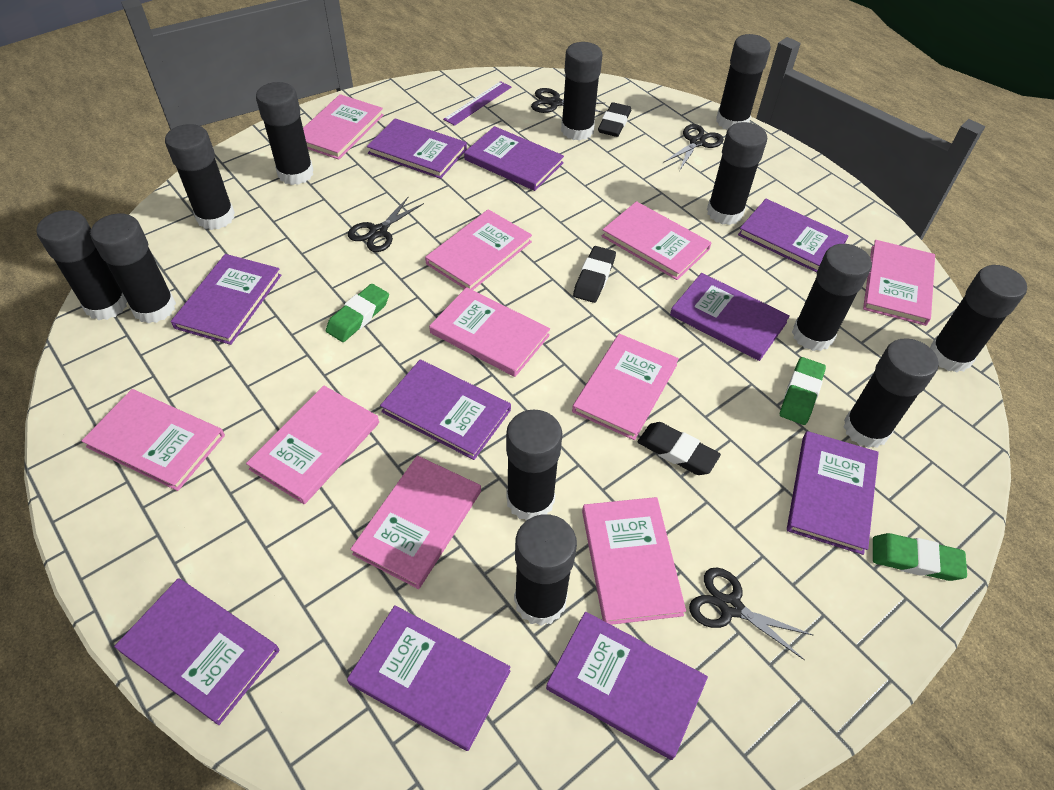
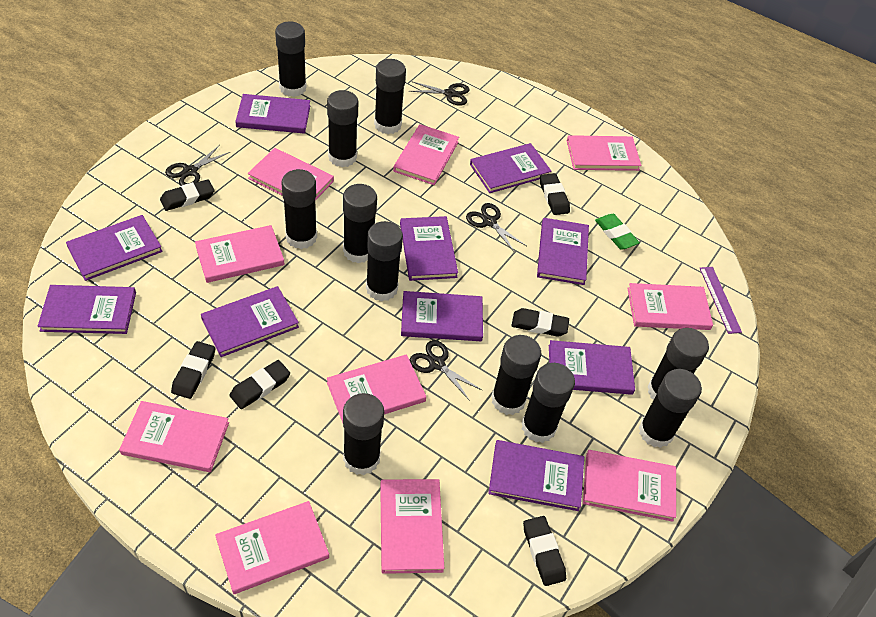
black eraser: [573,246,616,303] [598,102,632,137] [638,422,721,475] = 3 -> [160,179,214,211] [171,341,216,399] [229,360,290,409] [511,308,569,337] [523,516,566,586] [540,173,570,215] = 6
black glue stick: [37,210,127,320] [90,213,176,323] [165,124,235,230] [256,82,314,185] [506,409,562,521] [514,514,577,626] [561,42,603,140] [707,122,767,225] [716,34,771,130] [792,244,872,351] [843,338,938,448] [930,265,1027,373] = 12 -> [275,21,307,97] [281,169,317,249] [327,90,358,167] [343,184,377,263] [343,393,384,475] [366,221,403,301] [374,59,406,134] [491,335,541,415] [522,363,575,443] [639,369,702,448] [648,328,709,399] = 11
green eraser: [326,284,389,342] [780,357,826,425] [873,533,967,581] = 3 -> [595,214,640,250] = 1

